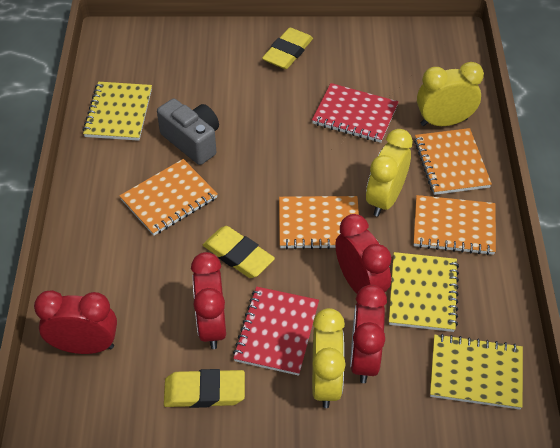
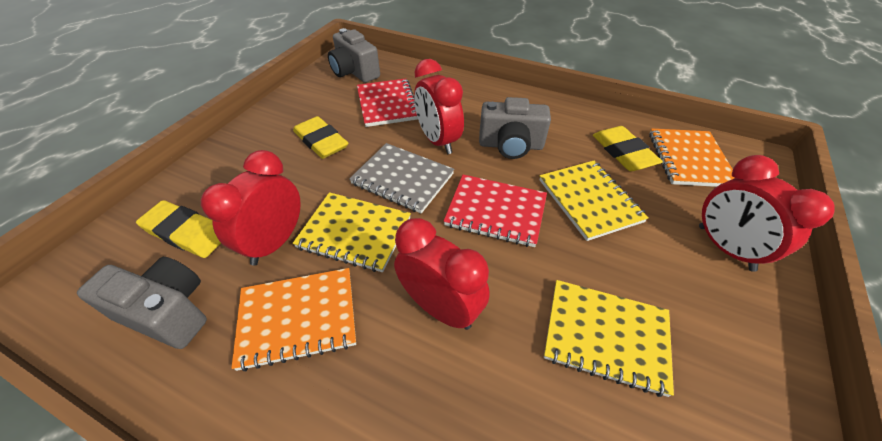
grey camera: [157,98,219,165] = 1 -> [77,257,207,349] [328,28,380,83] [479,97,551,159] = 3
grey notebook: none = 0 -> [349,143,454,213] = 1
orange notebook: [119,159,218,236] [279,196,359,249] [414,128,492,195] [414,195,496,255] = 4 -> [231,268,356,371] [649,128,734,187] = 2
yellow clock: [312,308,346,408] [366,129,413,217] [417,62,484,126] = 3 -> none = 0

